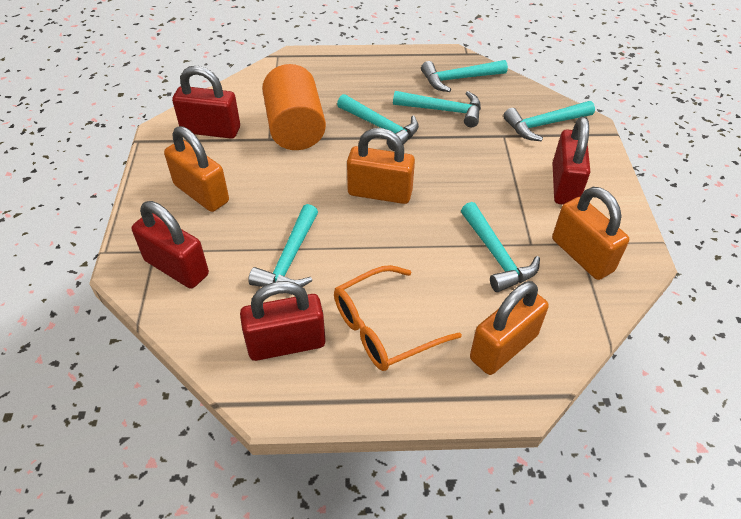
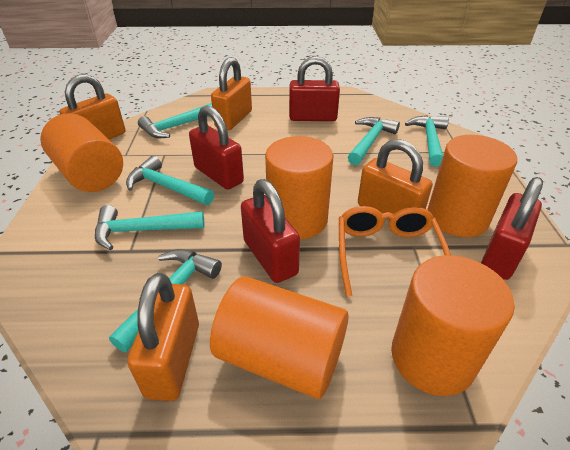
orange cylinder: [262,64,326,150] = 1 -> [40,113,123,192] [210,276,349,399] [265,136,333,239] [391,255,515,396] [427,135,517,237] = 5

